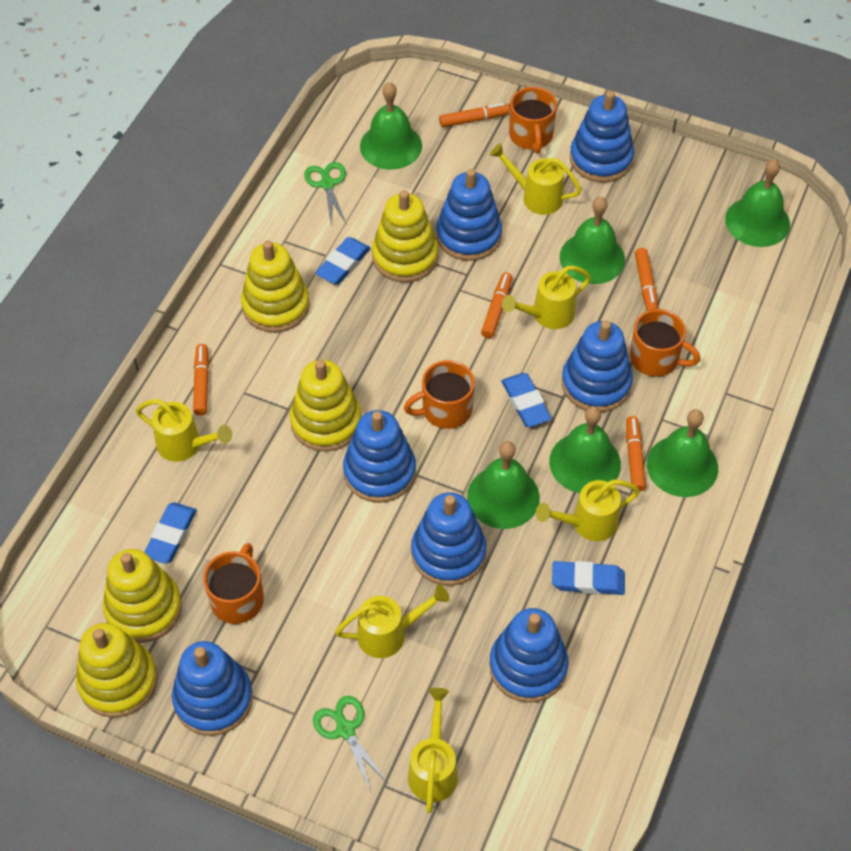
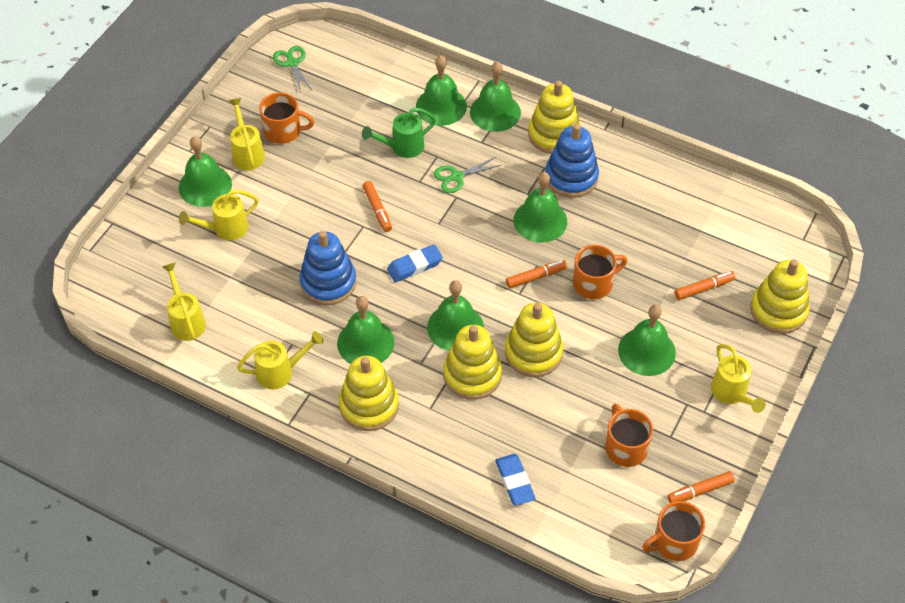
blue eraser: [144,502,197,564] [315,237,371,284] [501,373,552,427] [552,561,625,595] = 4 -> [387,244,443,282] [495,454,536,505] = 2
blue stacking toy: [172,641,253,736] [343,410,416,503] [411,492,486,586] [436,169,502,261] [489,608,568,703] [561,320,633,412] [570,91,634,183] = 7 -> [299,231,356,305] [545,124,599,198] = 2
green bell: [360,82,422,170] [467,441,540,529] [549,406,621,493] [560,196,625,284] [647,409,718,497] [725,159,790,247] = 6 -> [179,136,232,207] [337,296,394,364] [416,56,467,126] [427,280,484,351] [470,61,521,132] [514,172,567,243] [618,305,676,376] = 7
green watering can: none = 0 -> [362,108,436,158] = 1
orange marker: [193,344,209,416] [439,103,510,127] [481,272,512,338] [626,416,646,491] [635,248,658,311] = 5 -> [362,181,392,232] [506,260,567,288] [667,471,735,503] [675,271,735,300] = 4
yellow watering can: [136,399,232,462] [335,585,450,658] [408,688,458,813] [490,143,581,215] [502,266,591,329] [536,480,640,541] = 6 -> [162,262,206,341] [179,190,259,241] [229,98,265,170] [237,331,323,389] [711,344,766,413] = 5

